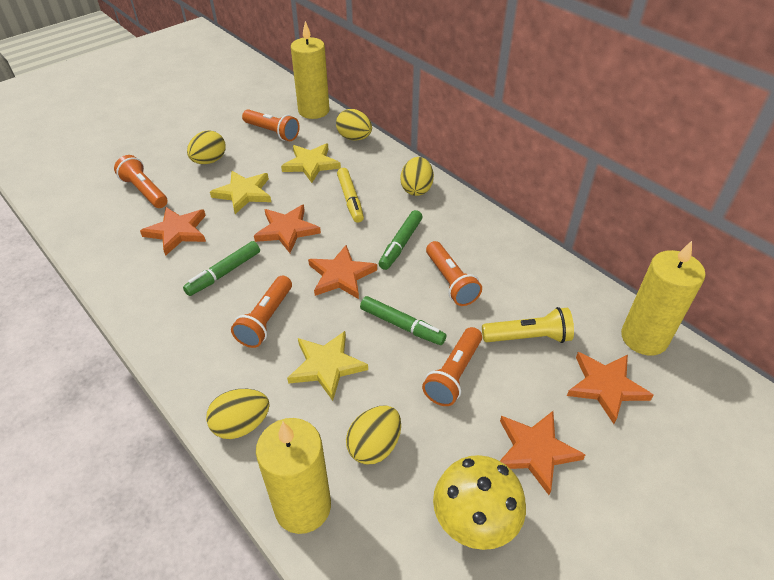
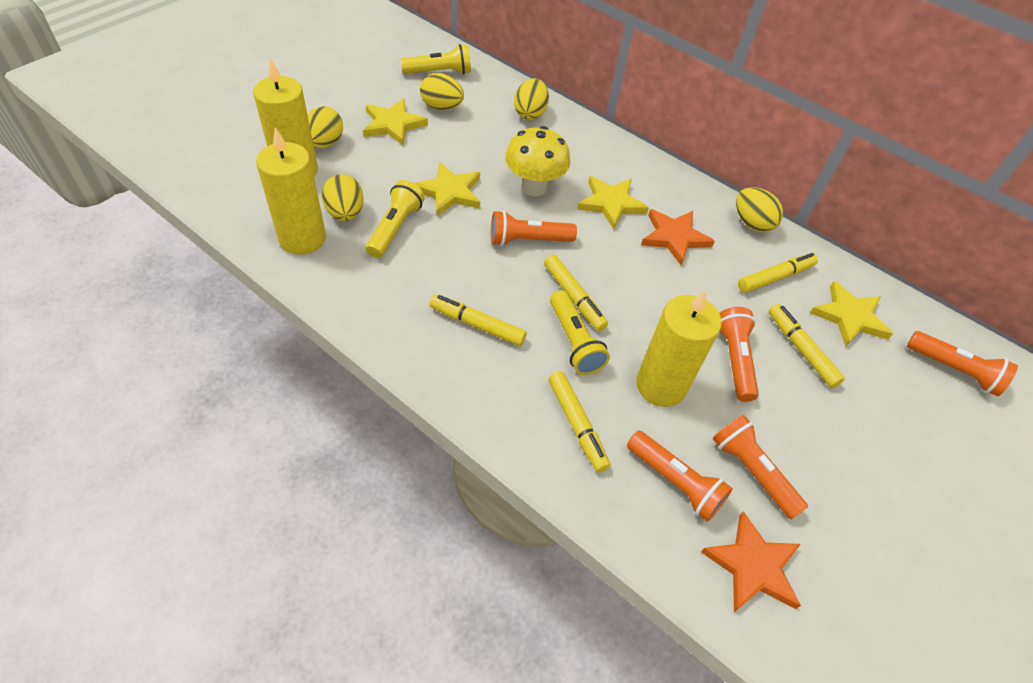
green marker: [183,241,260,296] [360,296,447,345] [379,210,423,270] = 3 -> none = 0
orange star: [140,207,206,256] [254,205,321,253] [308,245,377,299] [500,411,586,495] [567,352,654,424] = 5 -> [641,209,715,266] [701,511,801,612] = 2
yellow flashlight: [482,307,574,343] = 1 -> [366,180,425,258] [401,44,471,74] [550,290,610,375] = 3
yellow marker: [337,168,364,223] = 1 -> [430,295,527,346] [544,255,608,331] [548,371,610,472] [738,253,818,293] [769,304,845,388] = 5
yellow star: [210,171,271,214] [281,143,341,183] [287,331,368,401] = 3 -> [363,98,428,146] [414,162,480,217] [577,176,649,229] [810,281,893,346] = 4

